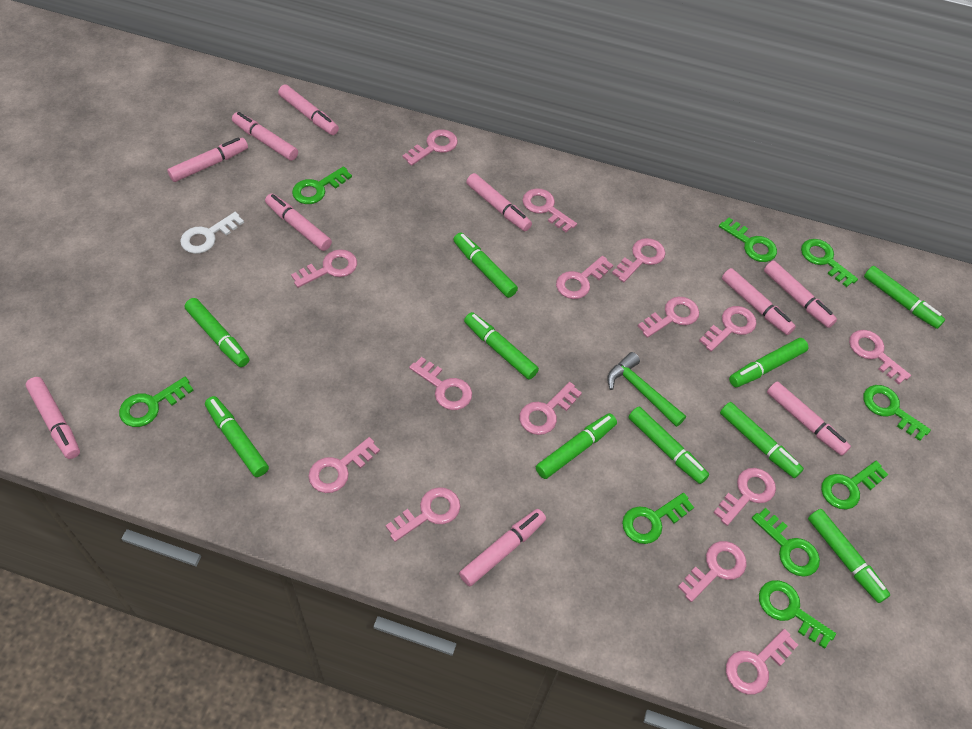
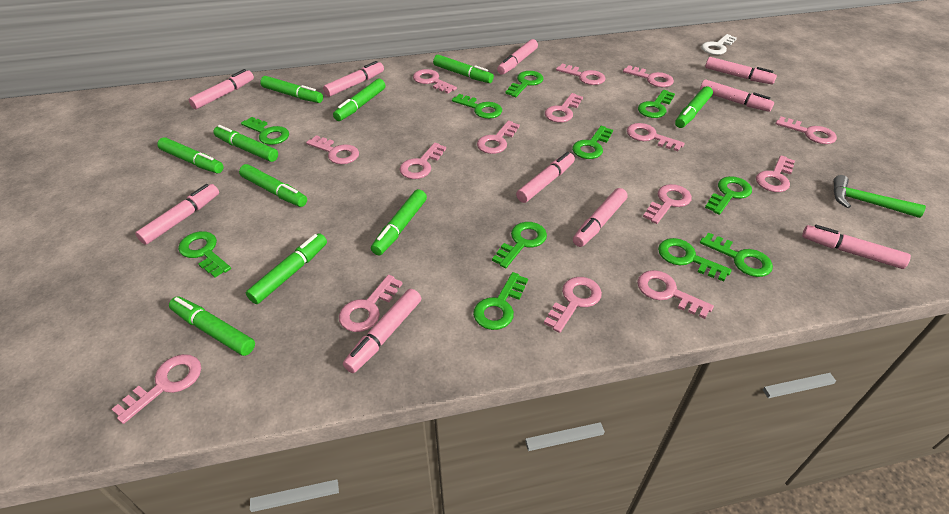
green key: [119,377,194,427] [292,166,352,204] [622,493,694,544] [719,218,777,262] [752,508,820,577] [759,580,836,649] [801,239,858,287] [821,461,888,509] [863,385,931,441] = 9 -> [178,231,231,278] [241,117,289,145] [452,94,502,119] [473,272,528,330] [492,222,547,268] [505,71,543,97] [572,126,613,159] [638,90,675,118] [658,238,732,282] [700,232,773,277] [705,176,752,215] = 11

